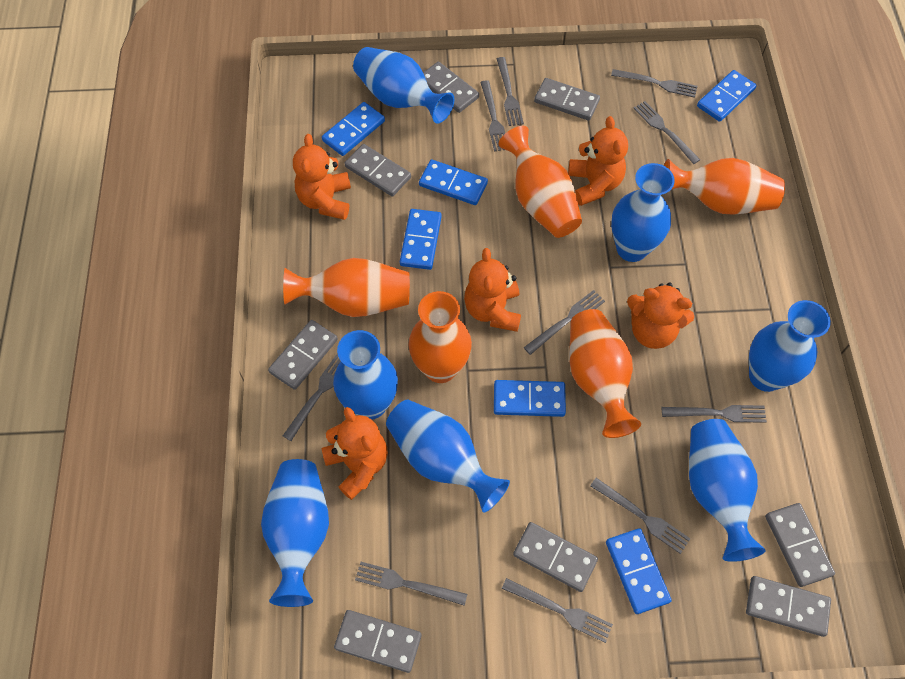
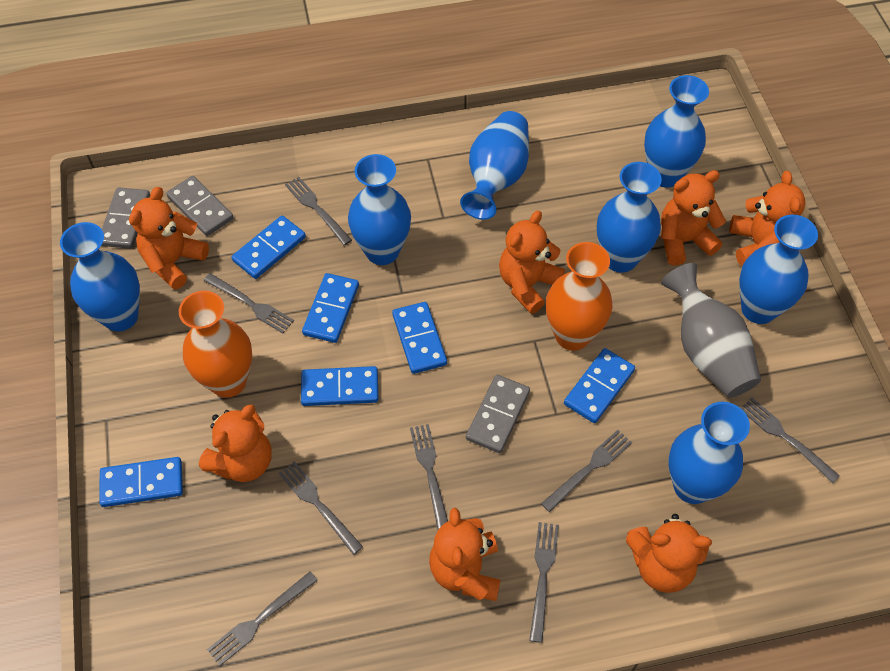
grey domino: [268,320,338,390] [334,610,422,673] [344,144,411,196] [423,62,479,113] [513,522,598,592] [534,78,600,120] [746,576,831,637] [765,503,835,587] = 8 -> [101,187,150,249] [166,176,234,236] [466,375,530,453] = 3
grey fork: [283,353,341,441] [355,562,467,606] [480,80,505,152] [497,57,524,126] [502,578,613,643] [524,290,605,355] [590,478,690,554] [611,69,698,98] [634,101,700,164] [662,405,767,423] = 10 -> [203,273,294,333] [207,571,318,666] [279,461,363,555] [285,177,352,245] [410,424,448,529] [529,522,559,643] [541,430,632,512] [741,398,840,483] = 8
grey vase: none = 0 -> [661,263,761,398] = 1
orange teddy bear: [293,134,351,220] [321,407,388,500] [464,248,521,332] [568,116,628,206] [627,283,694,349] = 5 -> [129,187,209,290] [199,404,272,482] [429,508,500,601] [499,211,565,314] [626,514,712,593] [661,170,726,265] [729,171,805,266] = 7
orange vase: [283,258,410,317] [408,291,472,383] [499,126,582,238] [569,309,641,438] [664,158,785,215] = 5 -> [179,290,252,398] [546,242,613,351] = 2

